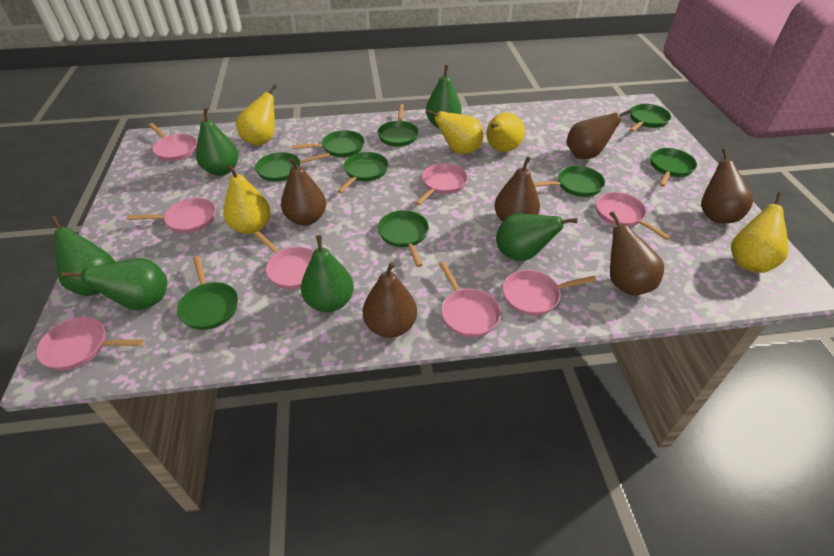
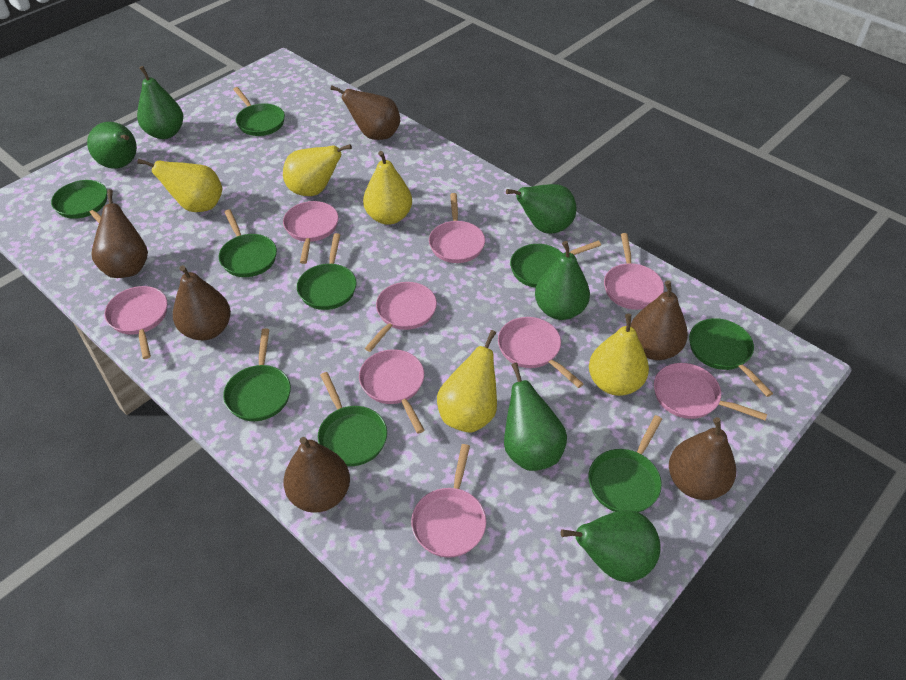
pink pan: [36,317,143,370] [127,198,216,233] [148,123,197,161] [254,231,314,289] [415,163,468,205] [439,261,501,337] [502,270,596,316] [596,192,670,240] = 8 -> [104,286,167,359] [283,201,338,264] [359,349,424,433] [365,282,437,352] [411,444,486,558] [429,193,485,263] [498,317,584,388] [604,233,664,310] [654,363,767,421] = 9

